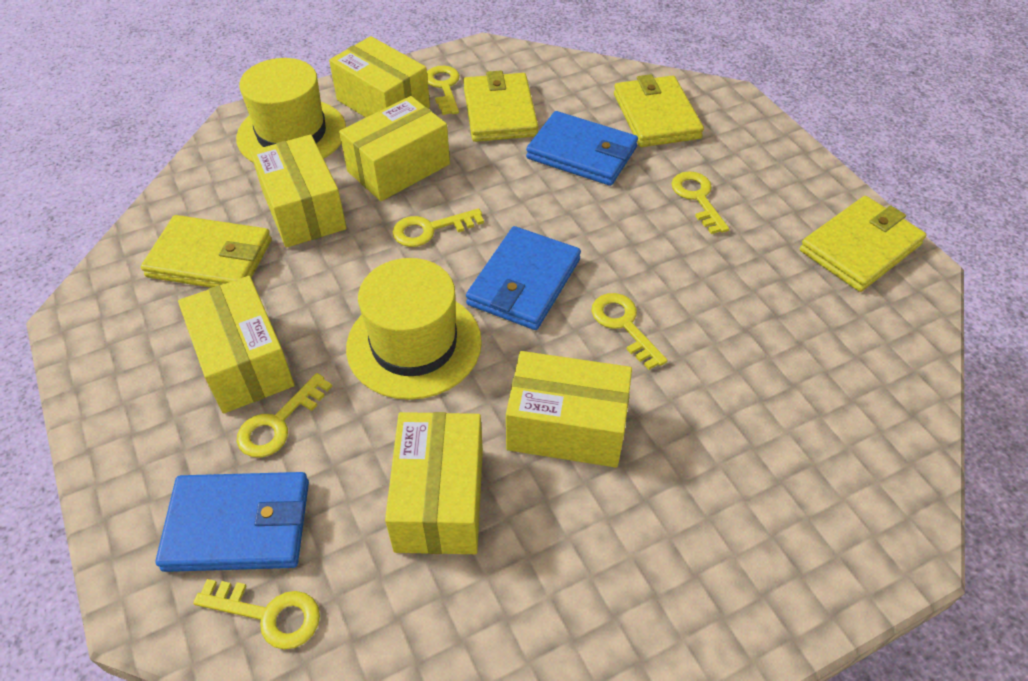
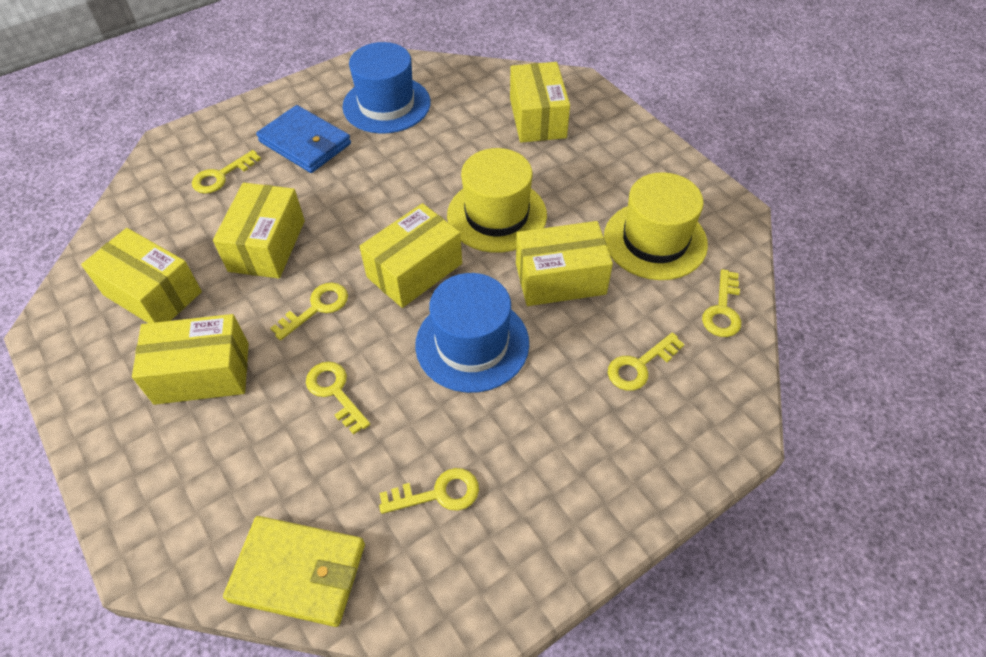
blue hat: none = 0 -> [342,42,431,134] [415,273,529,393] = 2
blue wallet: [155,472,309,572] [466,226,581,330] [526,111,638,186] = 3 -> [256,105,351,173] = 1
yellow wallet: [141,215,272,288] [463,71,538,142] [614,74,704,147] [800,196,926,292] = 4 -> [223,516,365,627] = 1

